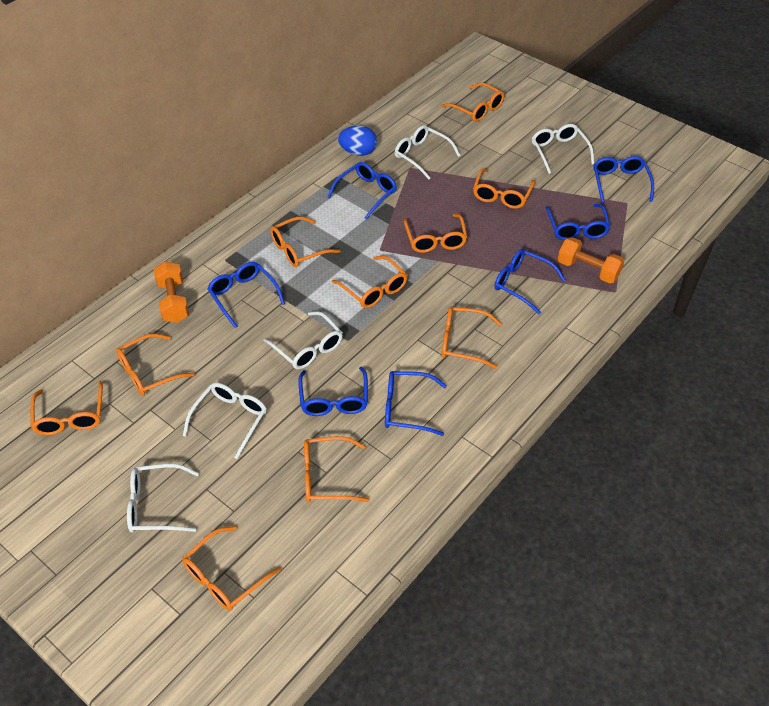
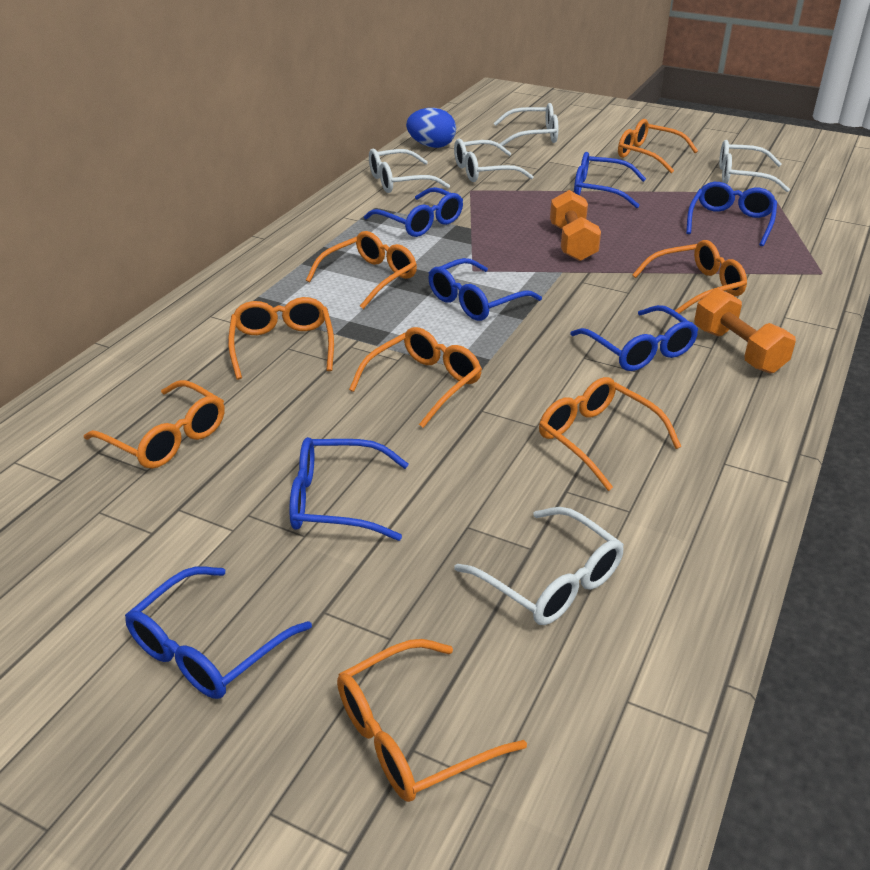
orange glasses: [30,381,103,435] [116,334,195,396] [183,526,281,611] [270,217,340,267] [304,436,370,502] [332,256,407,308] [404,214,467,253] [441,83,504,122] [442,307,502,369] [473,169,535,209] = 10 -> [84,380,225,469] [228,297,334,380] [306,231,417,309] [337,639,527,802] [349,327,482,428] [539,377,681,491] [618,119,698,173] [632,240,747,314] = 8

